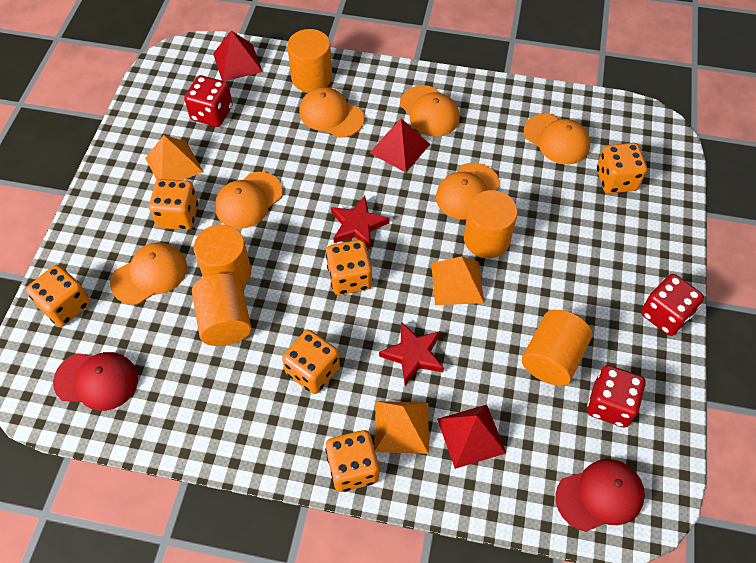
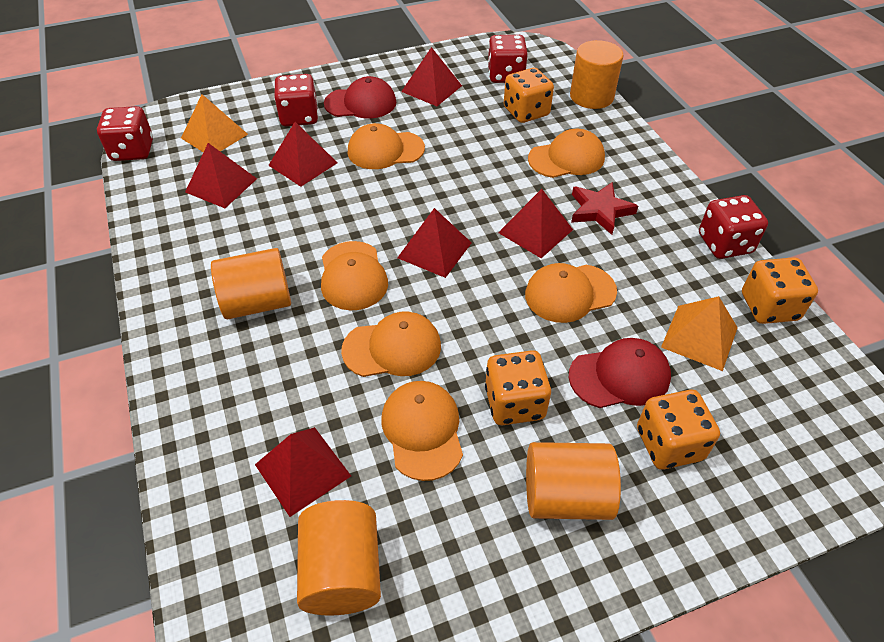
orange cylinder: [192,273,251,346] [194,224,251,287] [287,29,332,92] [464,190,518,258] [522,310,592,386] = 5 -> [211,248,291,319] [297,500,381,616] [526,442,621,520] [570,40,624,109] = 4
orange dice: [26,265,90,327] [149,179,198,230] [282,330,340,394] [325,430,379,492] [326,240,372,295] [597,143,647,194] = 6 -> [485,350,551,425] [504,68,554,123] [637,390,720,470] [742,257,818,324] = 4
orange pyramid: [145,135,203,180] [374,401,429,454] [431,256,484,305] = 3 -> [181,94,248,152] [661,296,738,371] = 2
red dice: [184,75,233,127] [587,365,646,428] [641,274,704,336] = 3 -> [97,106,153,161] [274,74,318,126] [488,35,528,83] [699,195,768,259] = 4
red pyramid: [213,31,263,81] [370,118,430,173] [437,405,506,469] = 3 -> [185,143,257,208] [255,427,351,517] [268,122,338,187] [397,208,472,278] [401,47,462,106] [498,189,573,258] = 6
red star: [331,196,390,250] [379,322,444,385] = 2 -> [571,182,638,235] = 1

